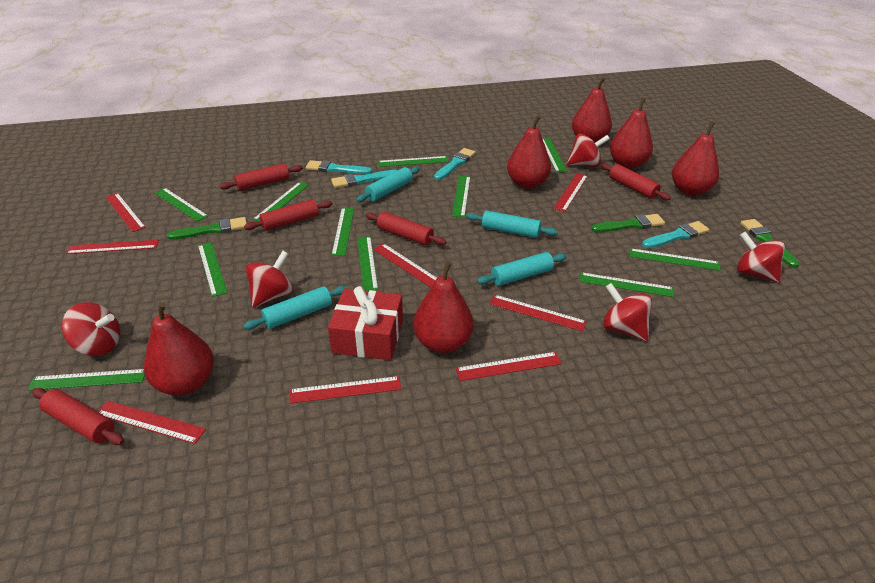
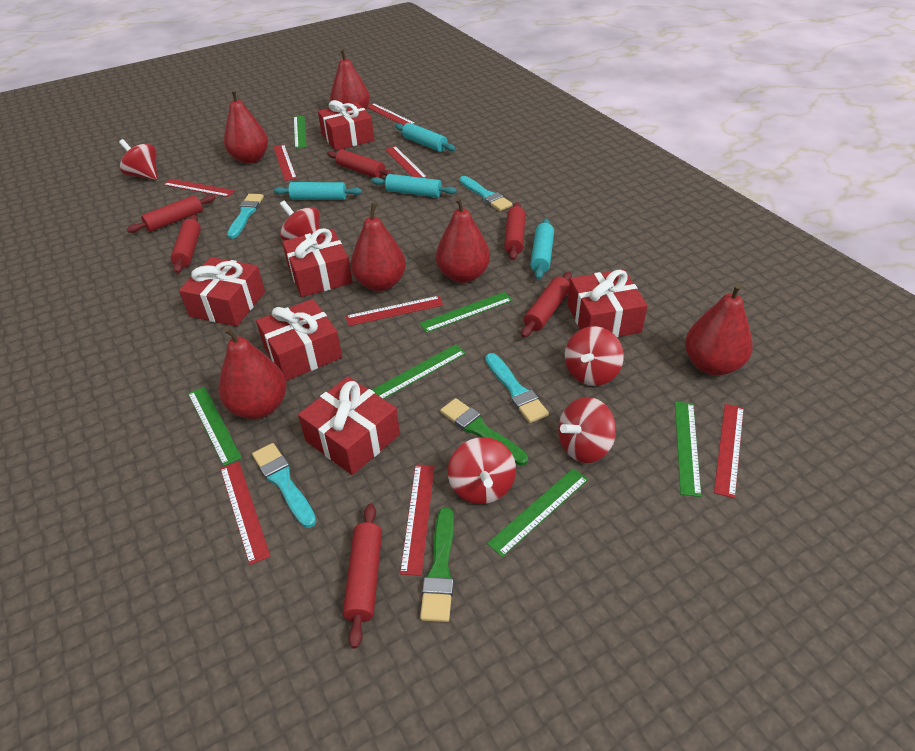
green brush: [167,217,247,240] [591,214,665,232] [740,219,799,268] = 3 -> [420,507,454,622] [440,398,528,466] = 2
green ruler: [28,369,145,391] [154,188,208,222] [198,242,227,297] [252,182,309,222] [331,208,354,256] [357,236,378,291] [378,156,449,167] [452,176,470,217] [543,138,567,172] [580,272,674,297] [630,248,721,271] = 11 -> [188,387,242,466] [294,116,307,149] [372,344,466,399] [419,292,512,333] [487,468,588,557] [675,402,701,497] = 6
red gift: [328,286,403,360] = 1 -> [179,257,265,326] [256,299,342,381] [282,228,353,297] [298,376,400,475] [318,100,374,151] [567,269,648,337] = 6
red rolling pin: [32,388,124,445] [220,163,303,191] [244,199,333,231] [366,212,446,245] [601,163,671,200] = 5 -> [127,195,216,233] [171,215,201,273] [327,150,394,178] [343,504,382,649] [504,202,525,260] [521,272,572,338] = 6

